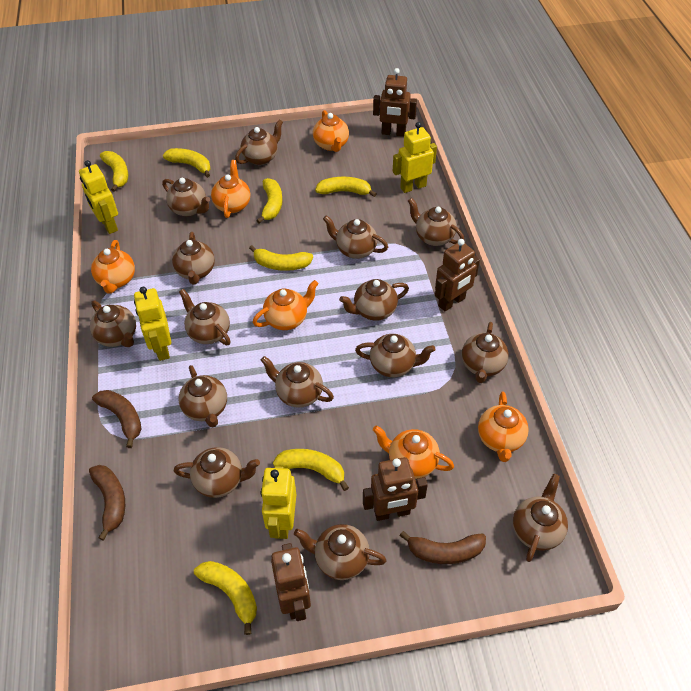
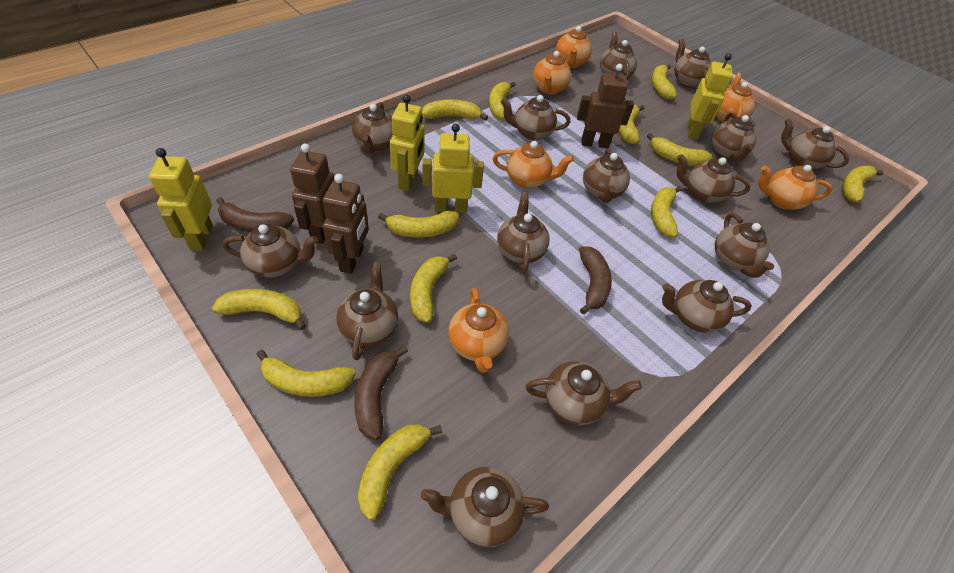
brown robot: [271,543,311,621] [363,457,428,521] [373,68,417,137] [435,239,480,311] = 4 -> [290,144,334,244] [323,174,369,274] [577,64,634,148] = 3
yellow banana: [100,151,128,192] [163,148,210,178] [194,561,257,635] [249,245,313,271] [256,178,283,223] [273,449,349,491] [315,177,377,197] = 7 -> [212,289,306,330] [256,350,356,397] [358,424,442,520] [378,211,459,238] [410,254,457,323] [422,100,488,121] [489,82,516,121] [619,105,645,144] [647,133,712,166] [651,65,677,100] [651,186,682,238] [842,166,884,203] = 12

